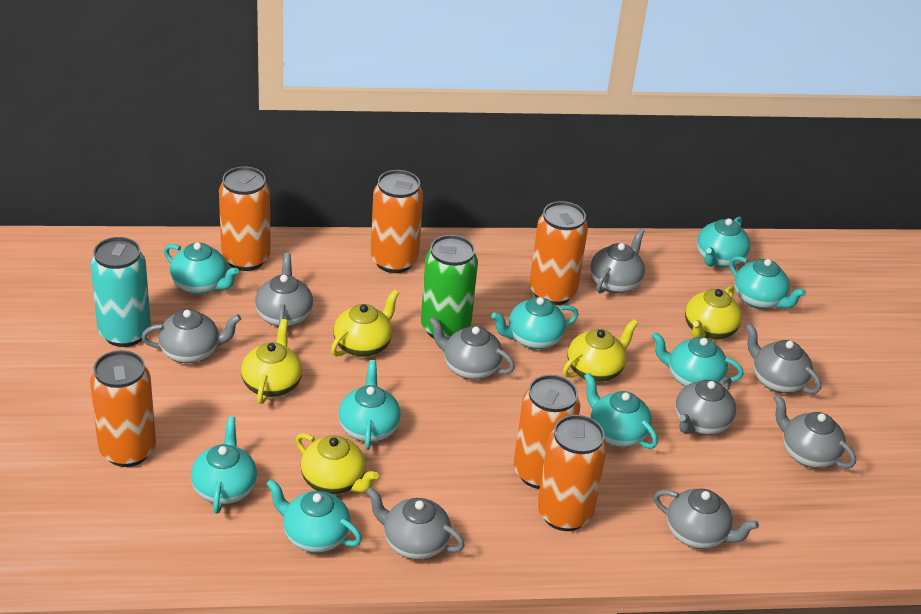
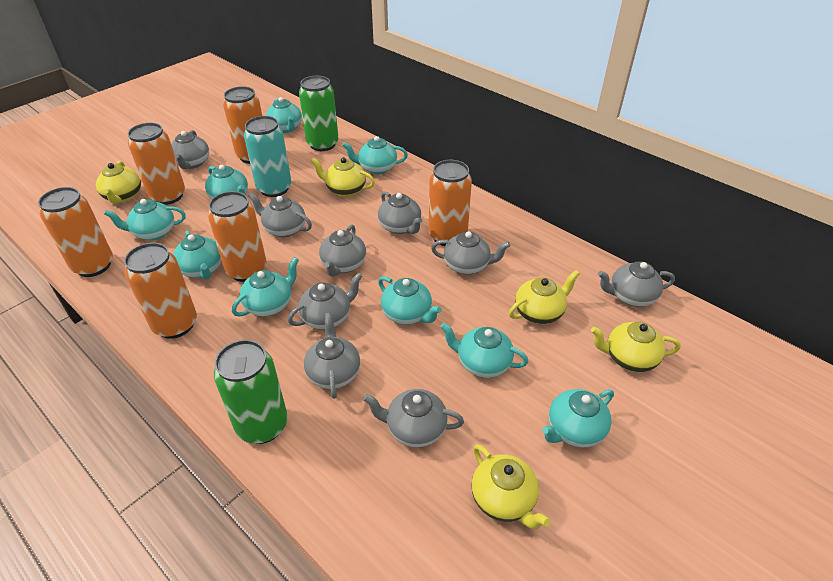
green can: [421,235,478,339] = 1 -> [214,340,287,444] [299,76,339,151] = 2

